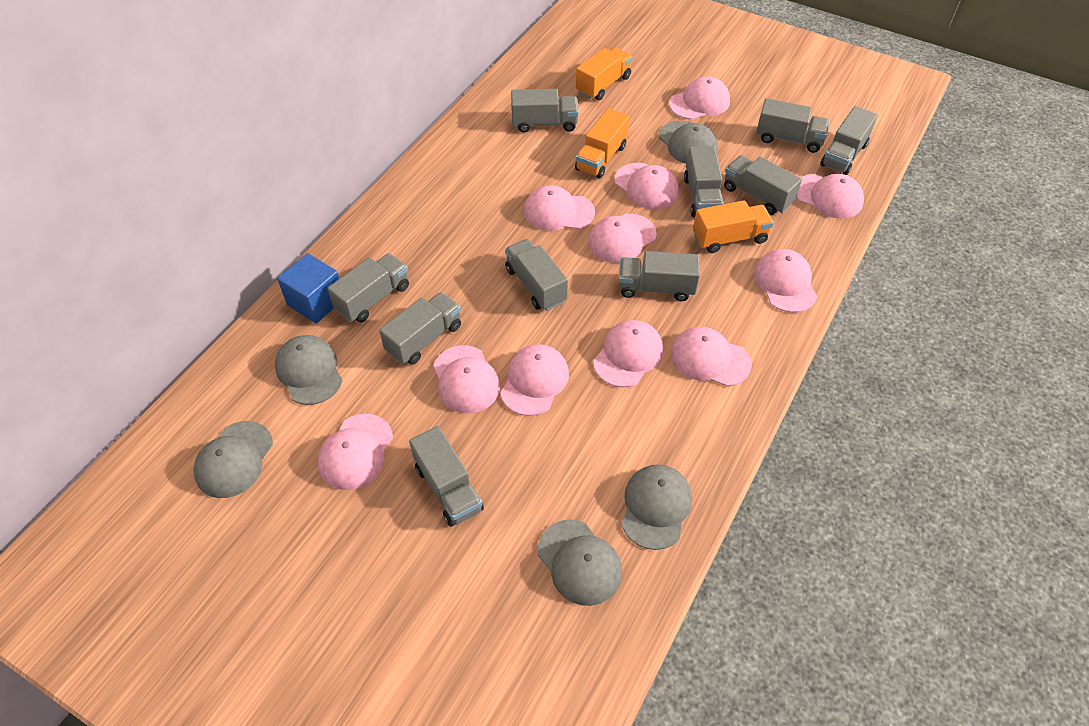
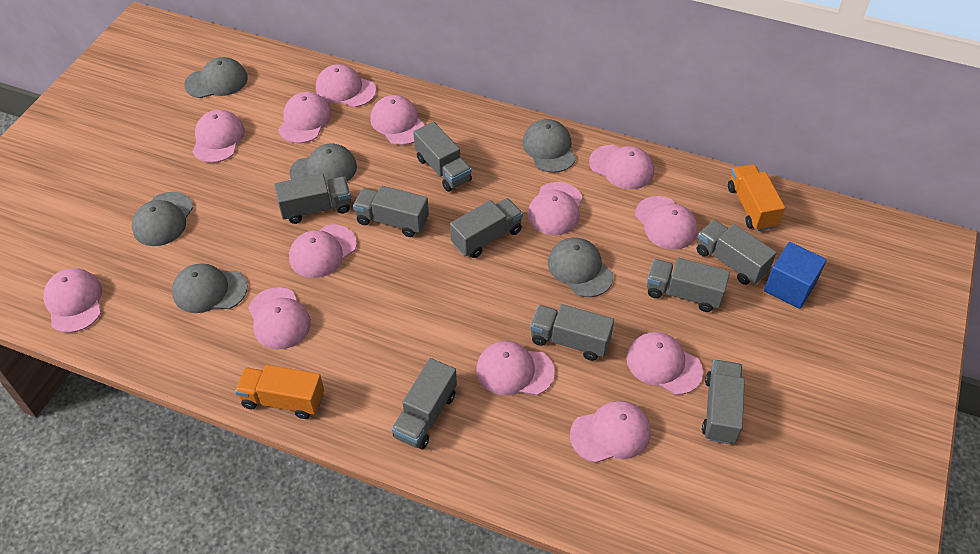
grey cap: [193,421,273,498] [275,335,343,405] [538,519,622,606] [622,464,692,550] [659,121,718,164] = 5 -> [132,192,194,246] [172,263,247,313] [184,57,248,98] [289,144,357,187] [522,119,576,173] [548,237,613,297] = 6
grey truck: [327,253,409,322] [379,292,461,365] [409,426,484,527] [505,239,568,311] [511,89,579,133] [619,251,700,301] [684,146,724,218] [724,155,802,215] [756,98,830,153] [820,106,878,175] = 10 -> [274,173,351,224] [353,186,429,237] [392,358,457,449] [413,122,472,192] [450,198,523,258] [530,304,614,361] [647,258,730,312] [697,220,776,285] [702,360,745,444] = 9
orange truck: [575,108,630,179] [576,47,633,100] [693,200,774,253] = 3 -> [235,365,324,419] [728,164,785,231] = 2
pink cap: [318,414,393,490] [433,345,500,413] [500,344,569,416] [524,185,595,231] [588,214,657,263] [593,320,664,387] [615,163,679,209] [669,77,730,120] [671,327,752,386] [754,249,817,313] [796,174,864,219] = 11 -> [43,268,102,333] [192,110,245,163] [248,287,311,350] [278,92,332,143] [289,224,357,278] [316,64,376,107] [370,95,425,145] [476,341,555,395] [527,182,583,235] [570,401,651,463] [589,145,654,189] [626,332,703,395] [635,196,698,250] = 13

